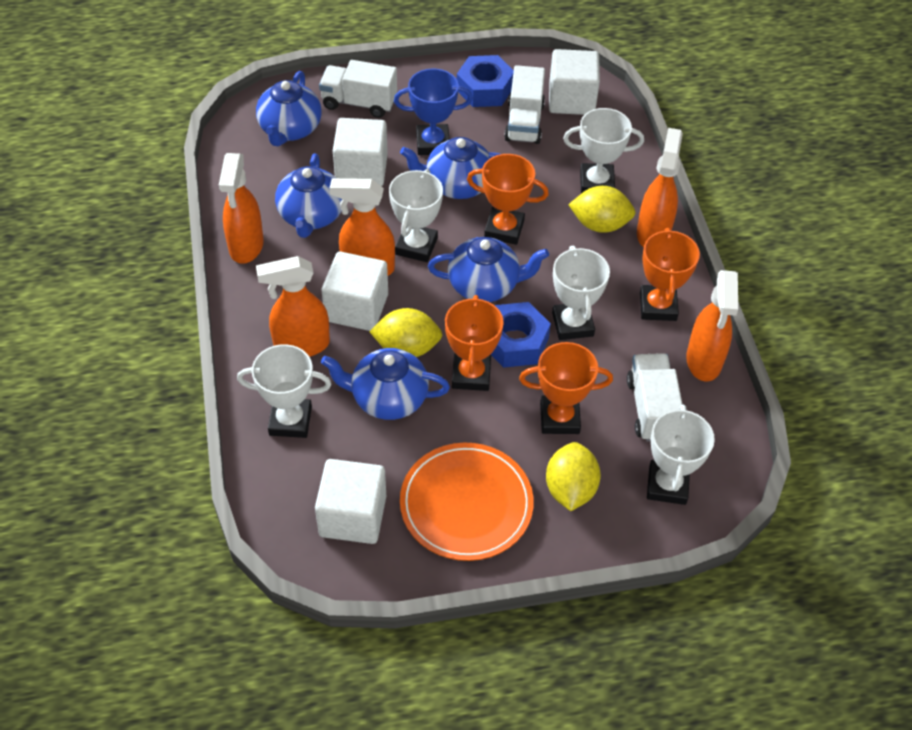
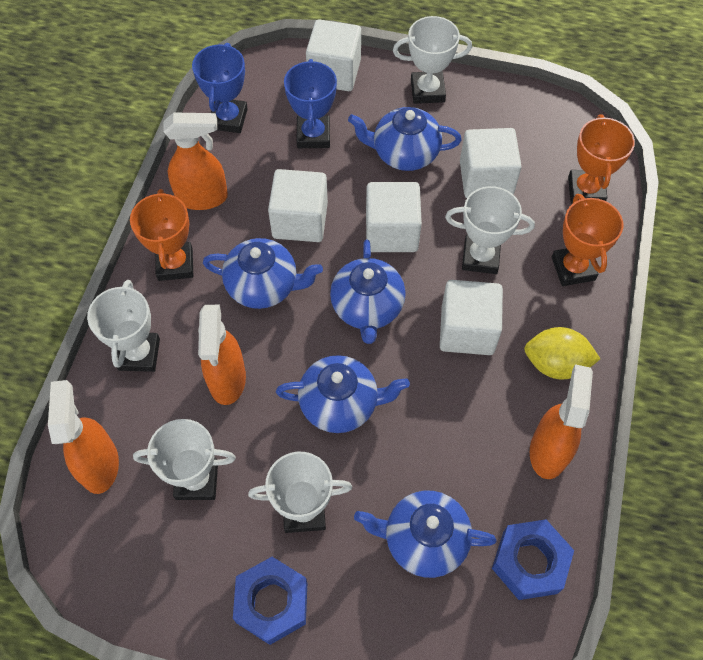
blue trophy: [394,68,473,155] = 1 -> [192,43,248,133] [284,59,337,148] = 2
orange plate: [400,443,534,561] = 1 -> none = 0
orange spray bottle: [219,153,264,264] [256,256,330,357] [330,178,395,276] [637,128,683,248] [686,270,738,382] = 5 -> [48,380,119,494] [163,112,228,210] [198,305,246,405] [530,364,593,479] = 4
orange trophy: [445,295,504,391] [467,154,549,245] [519,342,613,434] [640,228,700,321] = 4 -> [130,189,193,281] [552,194,623,286] [568,115,635,204] = 3
white cube: [315,459,386,544] [322,252,388,331] [333,118,388,186] [549,49,600,115] = 4 -> [268,169,328,242] [306,19,361,91] [366,182,422,252] [440,280,503,355] [460,128,522,198] = 5
white truck: [319,60,397,118] [504,65,545,144] [627,353,682,442] = 3 -> none = 0
yellow lemon: [369,308,442,357] [546,442,601,511] [568,186,636,233] = 3 -> [524,327,600,380] = 1

